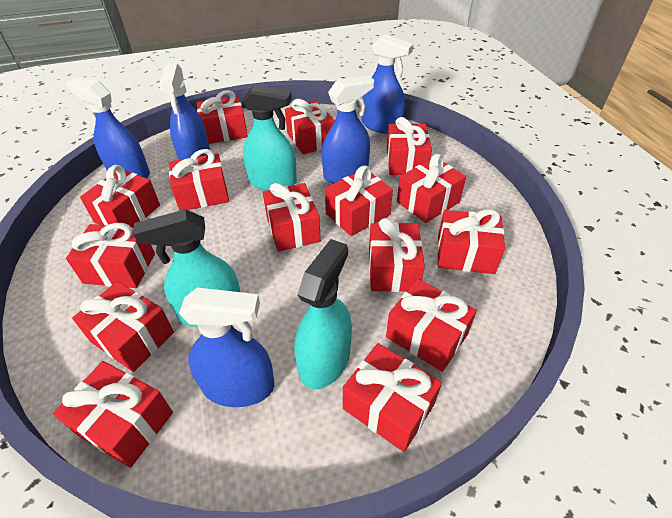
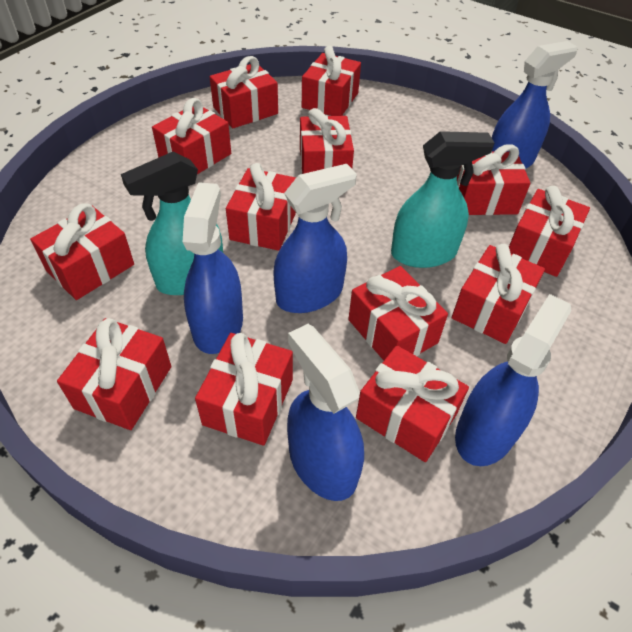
red gift: [53,361,173,468] [66,223,155,288] [72,281,174,372] [80,165,160,227] [169,149,229,211] [197,90,248,144] [263,183,321,252] [285,99,335,154] [325,165,393,236] [343,343,442,452] [369,218,425,292] [386,279,477,372] [387,117,432,175] [397,154,466,223] [437,209,505,274] = 15 -> [30,204,134,300] [57,318,171,430] [152,98,231,174] [195,333,293,446] [210,56,278,128] [226,163,296,251] [300,108,354,174] [302,46,361,116] [348,266,448,361] [356,345,469,462] [452,244,545,344] [457,144,531,215] [509,186,590,277] = 13
turquoise spray bottle: [134,209,240,327] [242,85,297,191] [294,239,352,389] = 3 -> [121,151,223,295] [391,131,494,268] = 2

